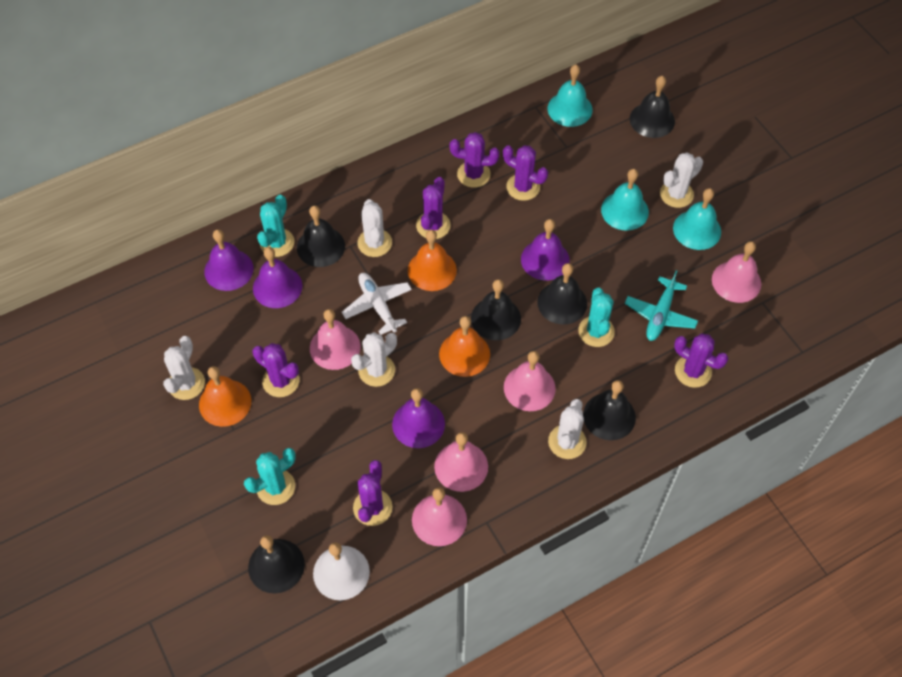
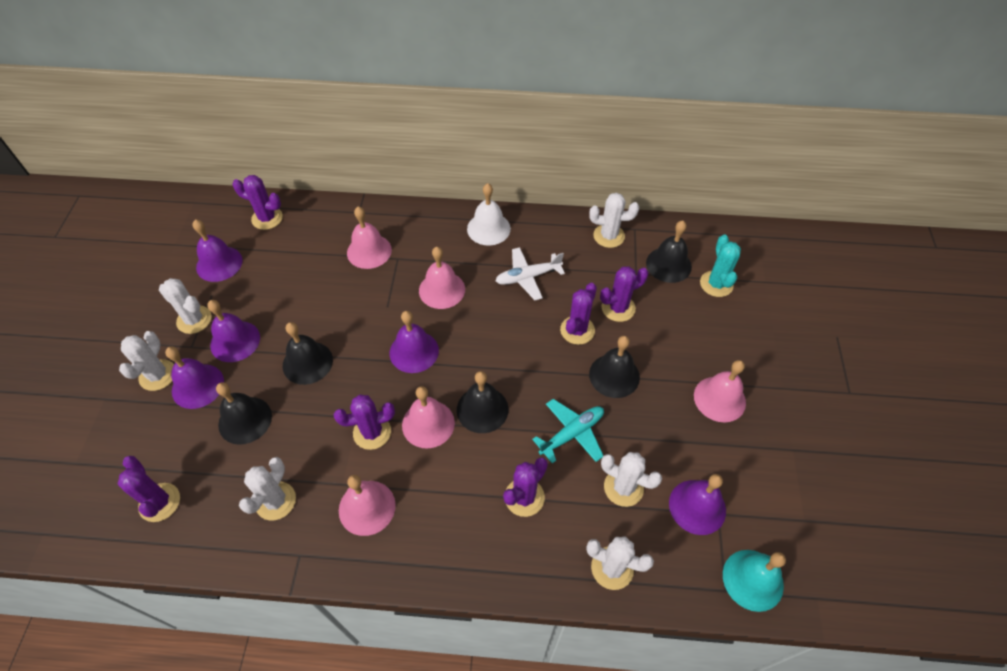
black bell: [248,535,305,594] [297,206,345,267] [471,279,521,340] [537,263,587,324] [583,380,636,440] [630,76,675,138] = 6 -> [216,382,272,445] [283,322,333,385] [457,371,509,433] [589,336,640,398] [646,221,692,283] = 5
orange bell: [199,366,251,427] [408,230,457,291] [439,316,490,377] = 3 -> none = 0
purple bell: [204,229,253,291] [253,247,302,308] [392,388,445,448] [521,219,570,280] = 4 -> [165,347,224,409] [192,219,243,282] [207,300,260,362] [390,311,439,373] [669,474,726,535] = 5
turquoise bell: [548,65,593,127] [601,169,649,231] [673,188,721,250] = 3 -> [723,550,786,612] = 1
turquoise cactus: [244,448,296,505] [257,195,295,257] [578,288,615,347] = 3 -> [700,235,741,297] = 1
white cactus: [163,336,205,400] [351,332,397,387] [357,199,392,257] [548,399,587,459] [660,152,703,208] = 5 -> [119,331,174,391] [159,278,212,334] [239,457,296,521] [586,537,654,590] [589,193,639,248] [601,452,662,507] = 6

